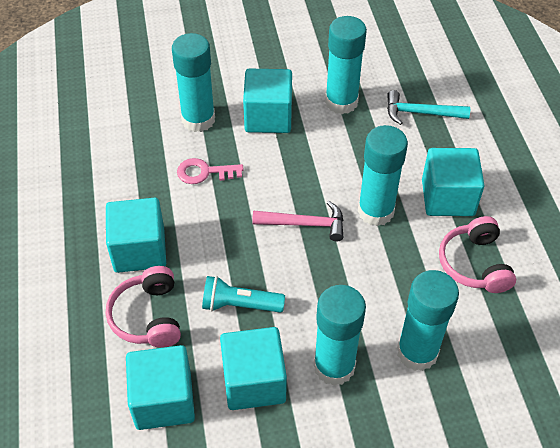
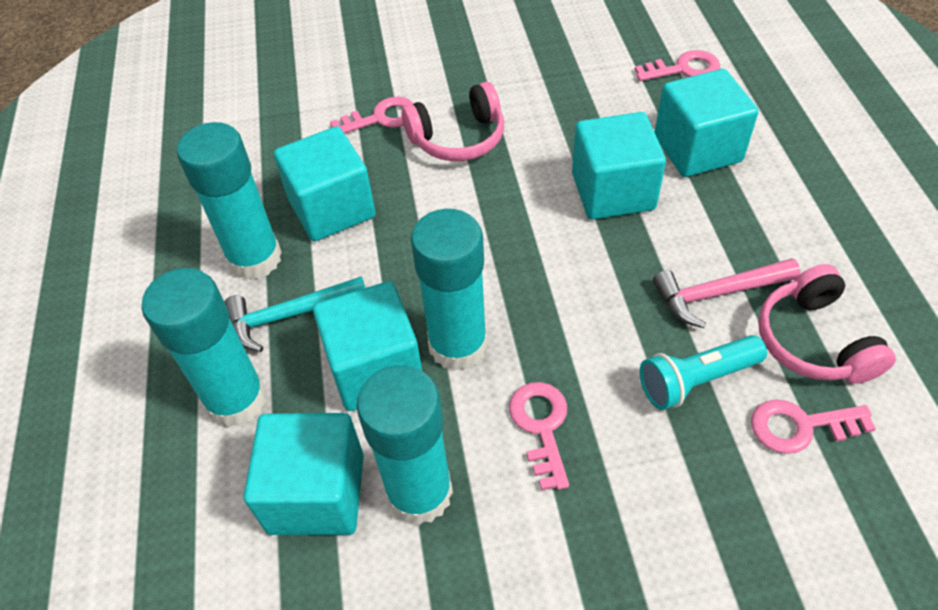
pink key: [177,158,244,184] = 1 -> [330,97,414,134] [509,382,569,490] [634,50,720,81] [751,399,876,454] = 4
turquoise glue stick: [172,33,215,132] [313,285,366,386] [325,16,367,114] [358,125,408,226] [397,270,459,371] = 5 -> [142,268,267,428] [177,122,282,280] [357,365,453,525] [411,209,487,371] = 4

